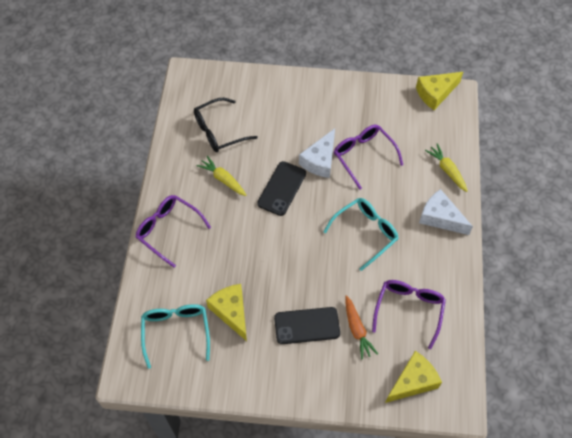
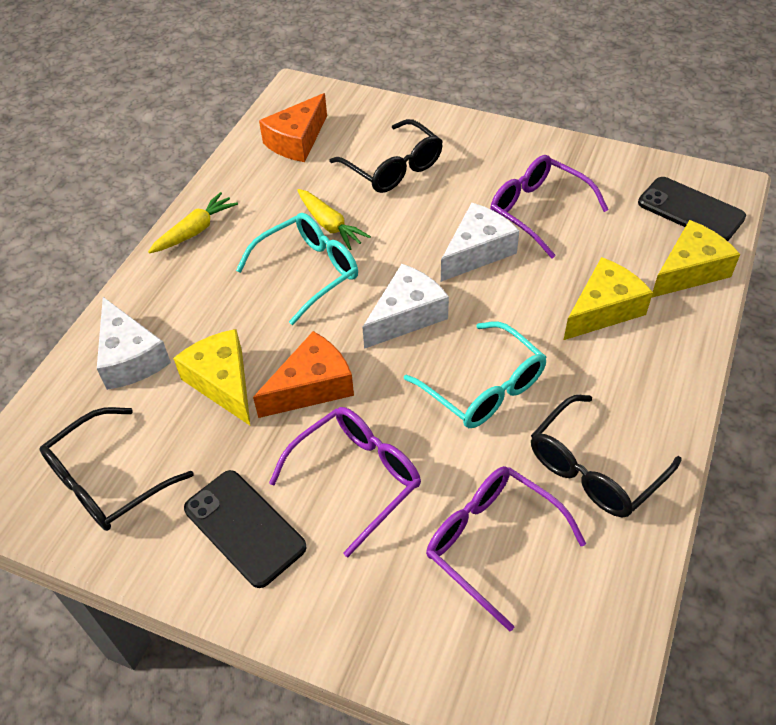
black glasses: [194,98,258,152] = 1 -> [40,407,194,531] [329,119,443,193] [531,395,682,517] = 3
orange carrot: [345,295,378,360] = 1 -> none = 0
orange cheese: none = 0 -> [253,331,354,418] [259,93,327,162] = 2
white cheese: [299,129,335,178] [419,189,473,235] = 2 -> [97,297,171,390] [362,264,449,349] [441,203,519,282] = 3

